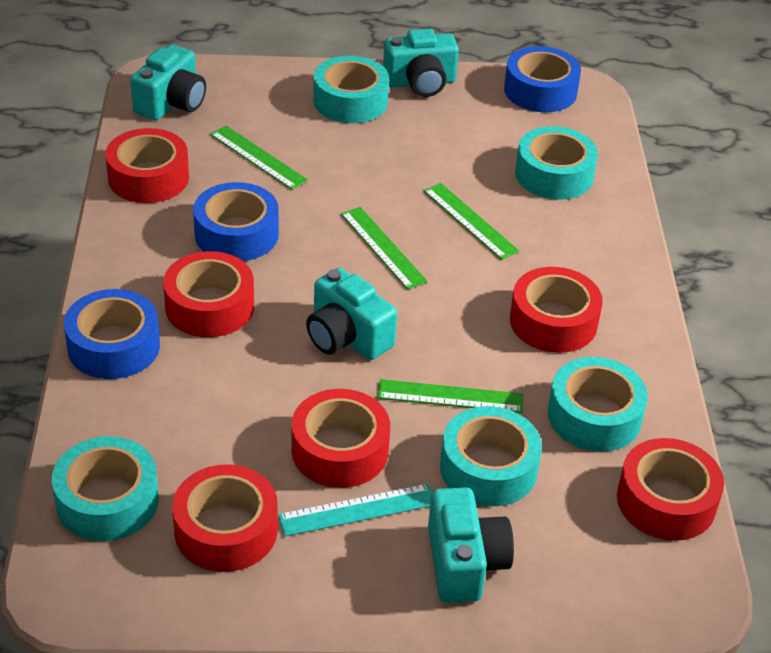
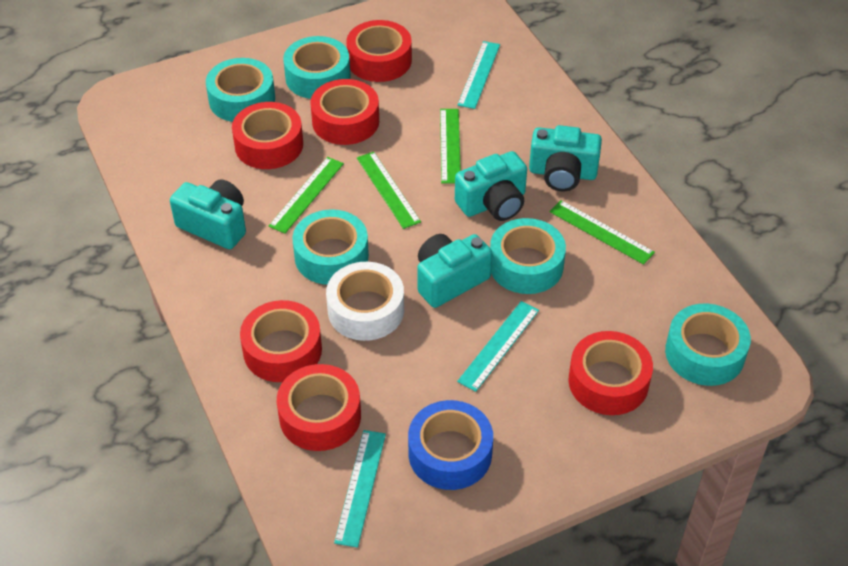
blue tape: [64,289,160,379] [193,182,279,261] [504,46,581,112] = 3 -> [408,400,493,490] = 1
turquoise ruler: [278,484,432,536] = 1 -> [334,430,386,548] [457,41,500,109] [457,301,539,392] = 3
white tape: none = 0 -> [326,262,404,341] = 1

